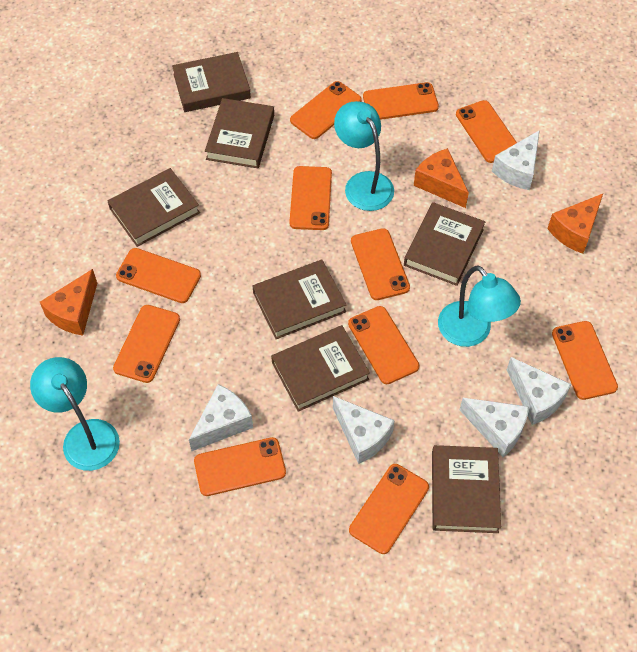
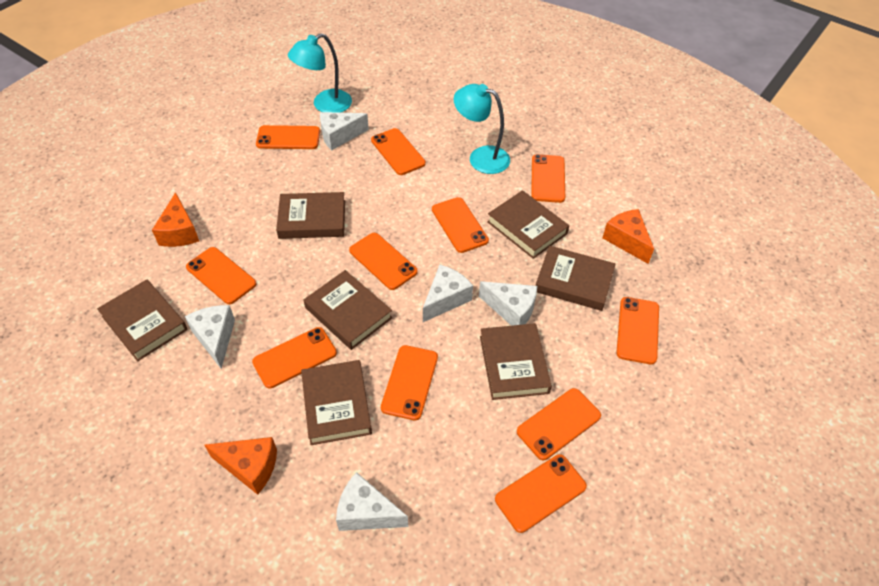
turquoise lamp: [30,357,120,471] [334,101,394,211] [438,265,521,347] = 3 -> [288,33,352,113] [454,84,510,174] = 2

